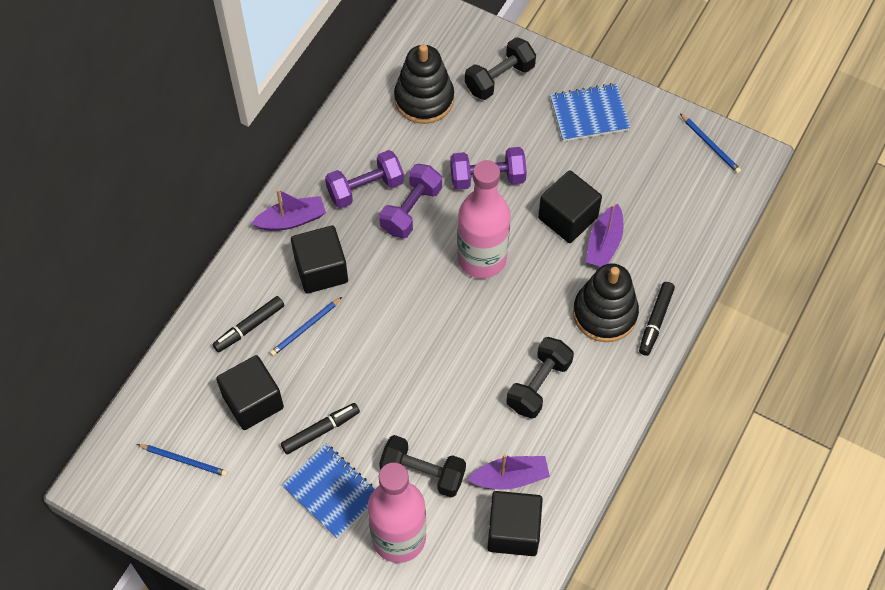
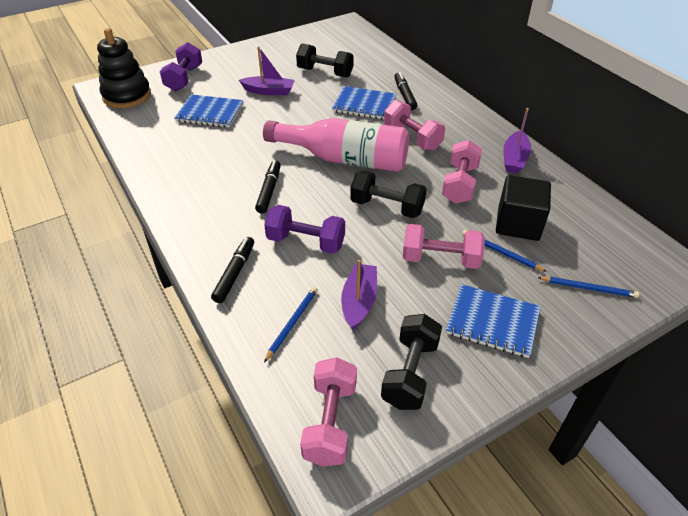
black cube: [216,355,284,430] [291,226,348,294] [487,491,543,556] [538,170,602,243] = 4 -> [496,175,551,241] = 1
black stacking toy: [394,44,454,124] [573,263,639,342] = 2 -> [97,28,151,108] = 1
blue notebook: [282,444,375,539] [550,83,631,142] = 2 -> [174,94,244,128] [332,86,397,120] [446,284,541,358] = 3
pink bottle: [367,462,426,563] [457,160,511,279] = 2 -> [263,118,409,172] = 1
pink dumbbell: none = 0 -> [300,357,357,467] [384,100,445,151] [402,224,485,269] [442,140,482,204] = 4
purple dumbbell: [325,150,404,208] [379,164,442,238] [450,147,527,190] = 3 -> [160,42,202,91] [264,205,345,254] = 2

